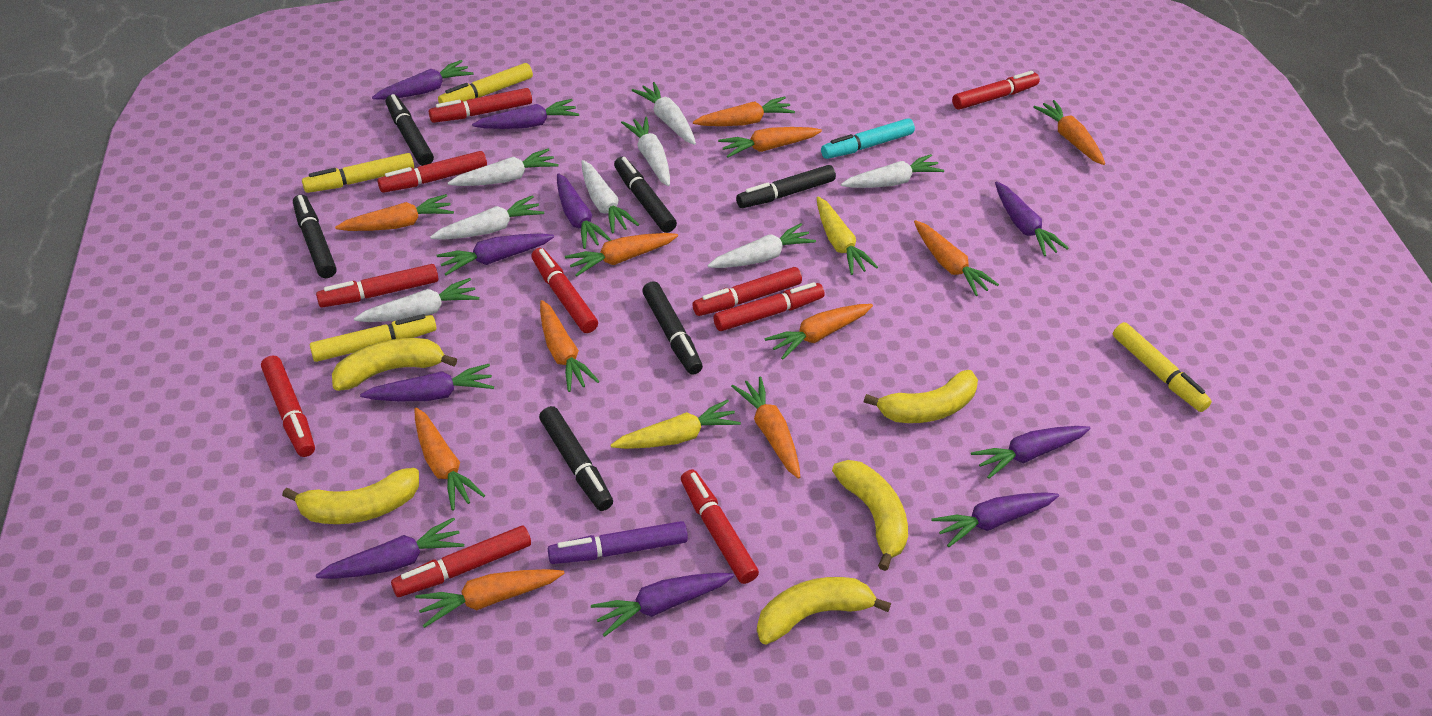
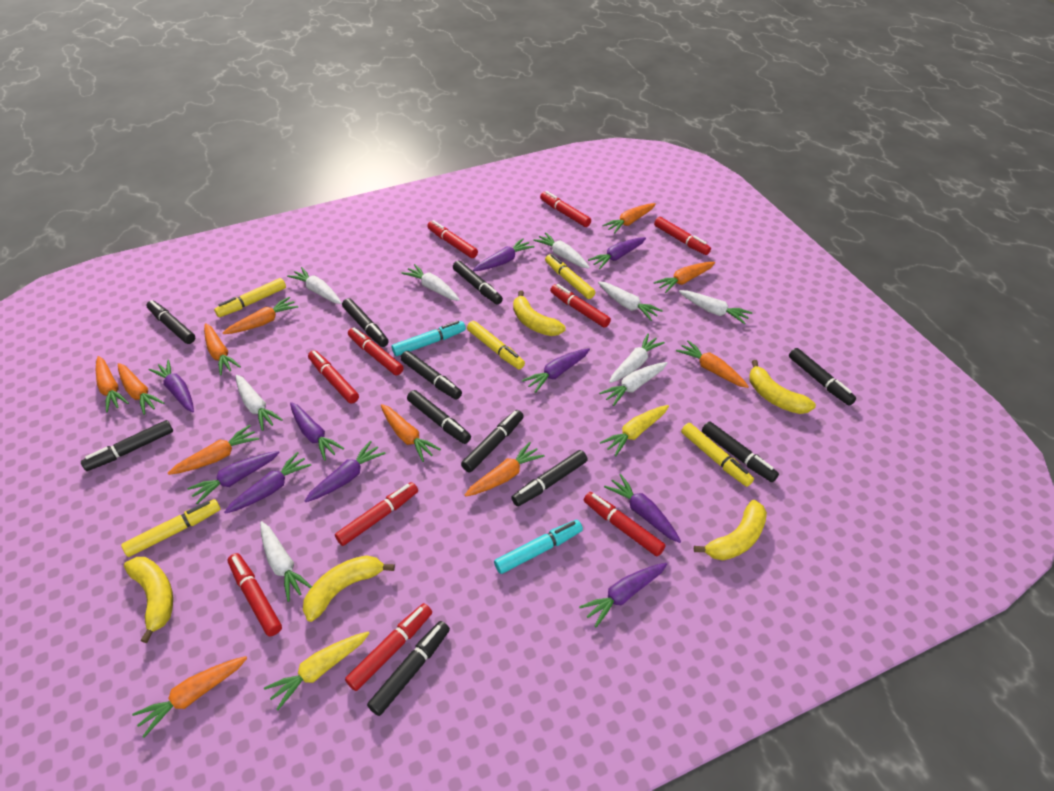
black marker: [293,194,337,278] [386,94,434,166] [539,406,613,511] [614,157,677,233] [642,281,703,375] [736,165,836,208] = 6 -> [81,420,173,471] [146,300,195,344] [342,298,389,347] [367,621,450,716] [400,351,462,400] [407,390,471,444] [453,261,503,304] [461,410,524,472] [511,450,588,506] [702,421,779,482] [789,348,856,406] = 11
purple marker: [548,521,688,564] = 1 -> none = 0
turquoise marker: [821,118,915,159] = 1 -> [392,321,466,356] [494,520,583,574] = 2
white carrot: [354,278,479,322] [430,195,544,240] [448,148,558,186] [581,160,639,234] [621,116,670,186] [632,82,696,145] [707,223,816,268] [841,154,944,188] = 8 -> [236,375,283,431] [260,521,312,602] [287,267,342,304] [402,264,460,301] [533,232,590,269] [598,281,663,321] [599,362,668,406] [609,334,665,383] [679,290,752,324] = 9
yellow marker: [302,153,414,193] [310,314,436,362] [438,63,533,103] [1113,322,1212,412] = 4 -> [121,499,221,557] [214,278,286,317] [467,321,525,369] [545,254,596,299] [681,423,754,487] = 5

